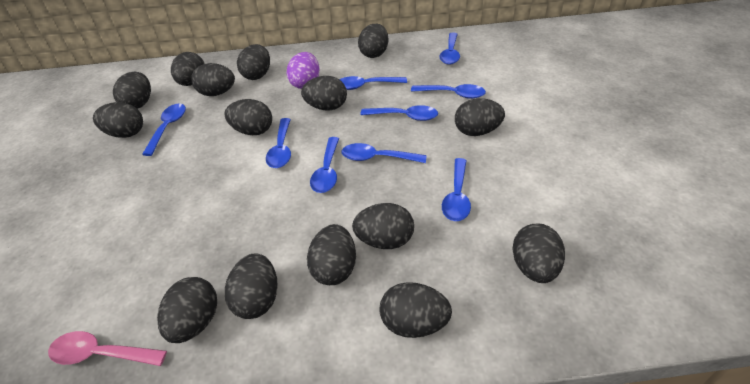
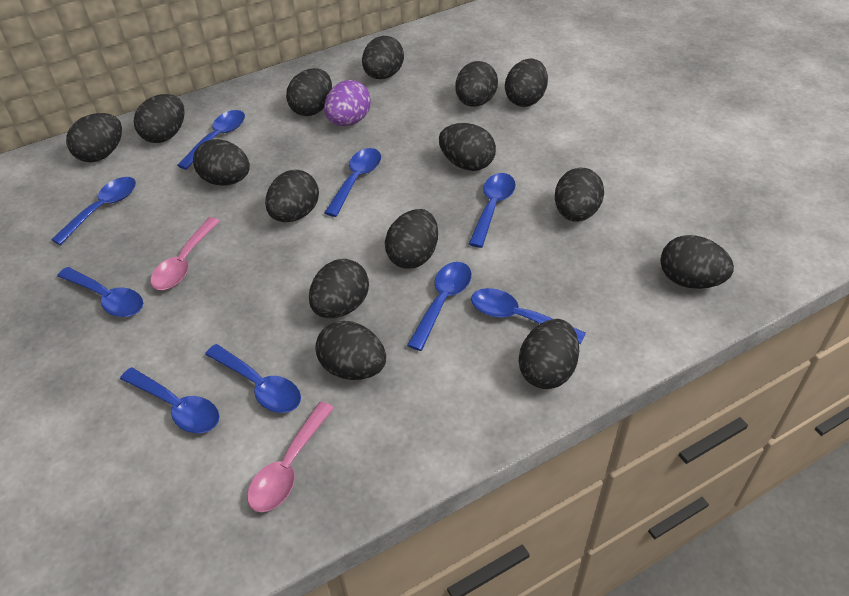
pink spoon: [48,331,167,366] = 1 -> [150,217,220,290] [247,401,334,512] = 2

